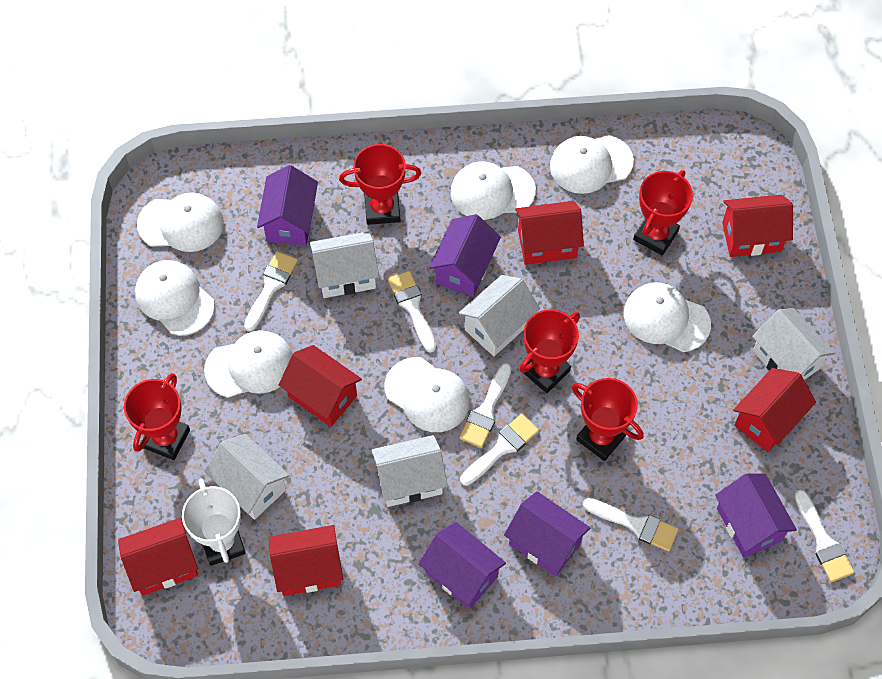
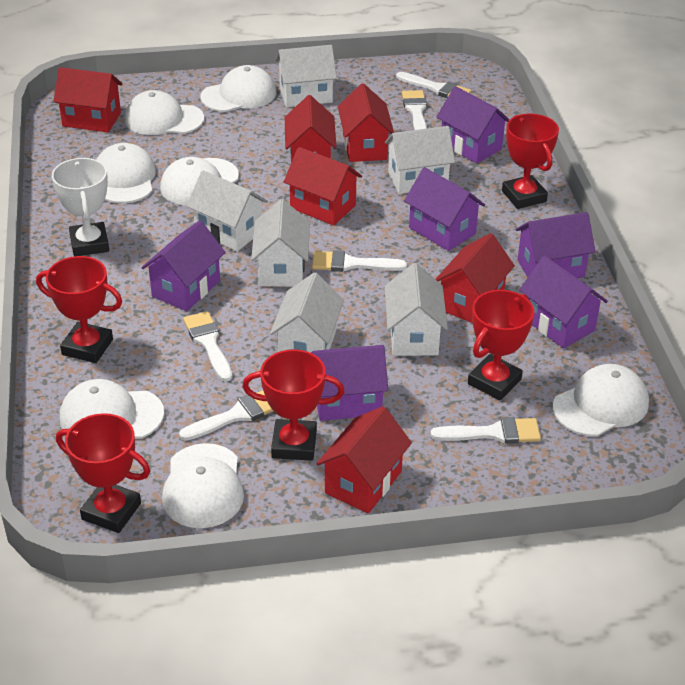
purple house: [257,165,318,246] [418,522,506,609] [429,214,501,297] [504,491,590,576] [715,473,797,558] = 5 -> [141,220,226,311] [311,345,388,421] [404,167,485,251] [436,86,509,164] [516,212,595,278] [519,256,608,349] = 6
white house: [204,434,290,520] [310,231,379,298] [372,435,448,507] [459,275,540,356] [752,308,834,380] = 5 -> [187,170,268,252] [251,199,310,287] [270,272,344,353] [275,45,337,107] [384,263,448,356] [385,126,455,194] = 6

